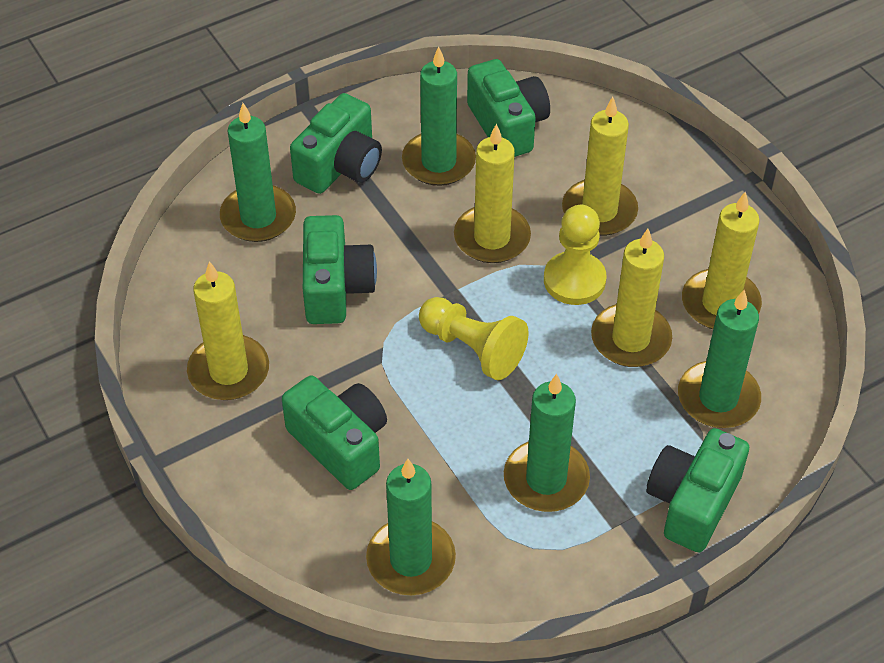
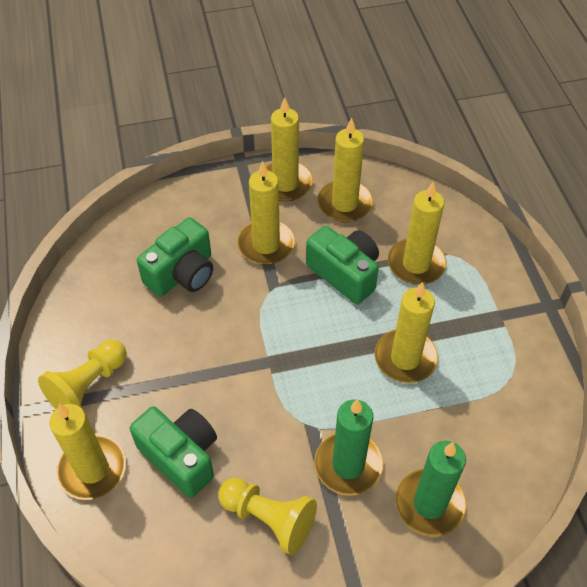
green camera: [282,376,387,490] [290,93,382,194] [303,215,377,324] [467,59,550,157] [646,428,749,552] = 5 -> [130,406,217,498] [137,217,213,297] [306,226,379,304] = 3
green candle: [220,103,296,242] [366,459,456,595] [402,47,476,186] [504,374,590,512] [678,290,761,428] = 5 -> [314,399,383,496] [396,441,467,536] = 2
yellow candle: [187,261,269,400] [454,124,531,263] [562,97,638,236] [591,229,672,367] [682,191,762,329] = 5 -> [49,404,126,500] [237,161,295,265] [266,97,313,202] [317,118,373,222] [375,282,438,383] [388,181,447,285] = 6

